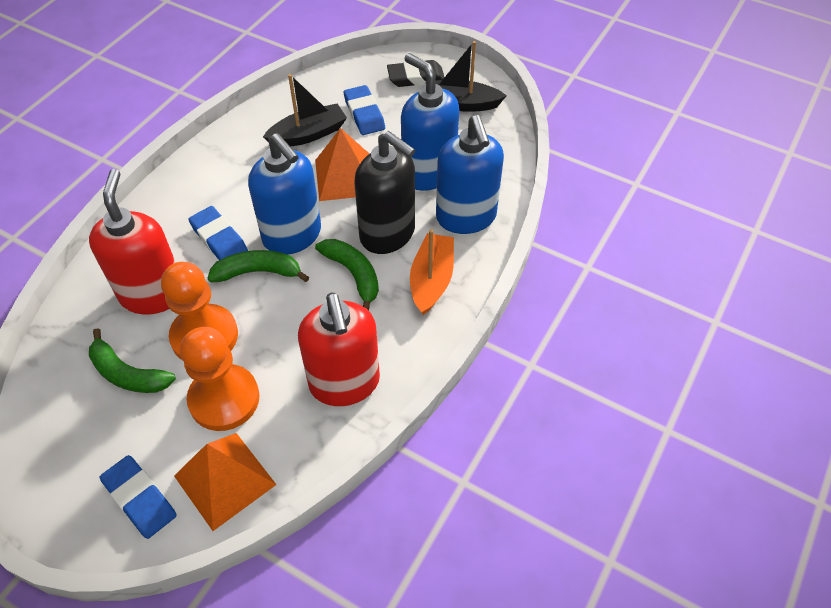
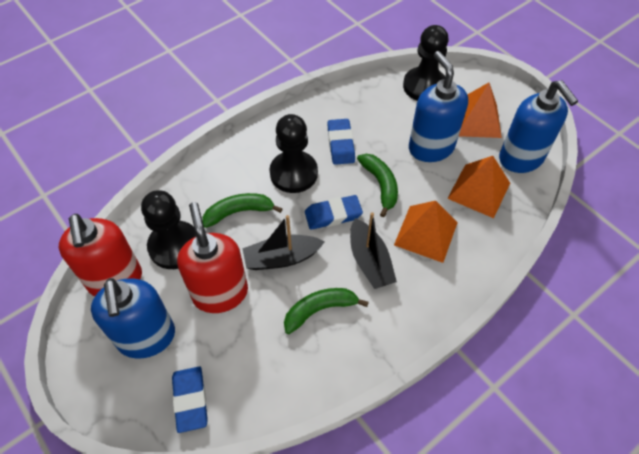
black eraser: [387,60,444,87] = 1 -> none = 0
black pawn: none = 0 -> [141,190,196,269] [269,114,318,193] [403,25,449,101] = 3
black soap dispenser: [354,131,415,254] = 1 -> none = 0
orange boat: [410,229,454,315] = 1 -> none = 0
orange pawn: [161,262,238,360] [180,327,259,431] = 2 -> none = 0
orange pyramid: [174,433,277,531] [315,128,369,201] = 2 -> [394,201,458,263] [447,156,510,218] [459,83,502,138] = 3

